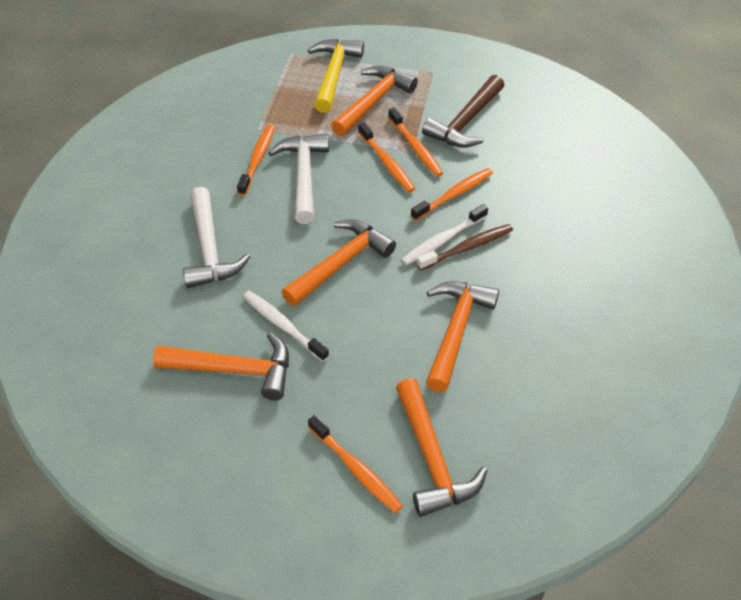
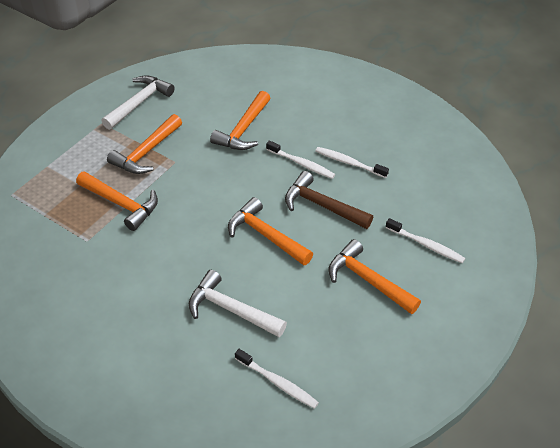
brown toothbrush: [417,224,513,270] = 1 -> none = 0
orange toothbrush: [237,124,275,196] [308,415,403,513] [359,122,415,192] [388,107,443,177] [411,168,493,221] = 5 -> none = 0
white toothbrush: [243,291,329,362] [401,204,488,266] = 2 -> [235,349,319,409] [266,140,335,179] [315,147,389,178] [386,218,465,263] = 4
yellow hammer: [308,39,364,113] = 1 -> none = 0

